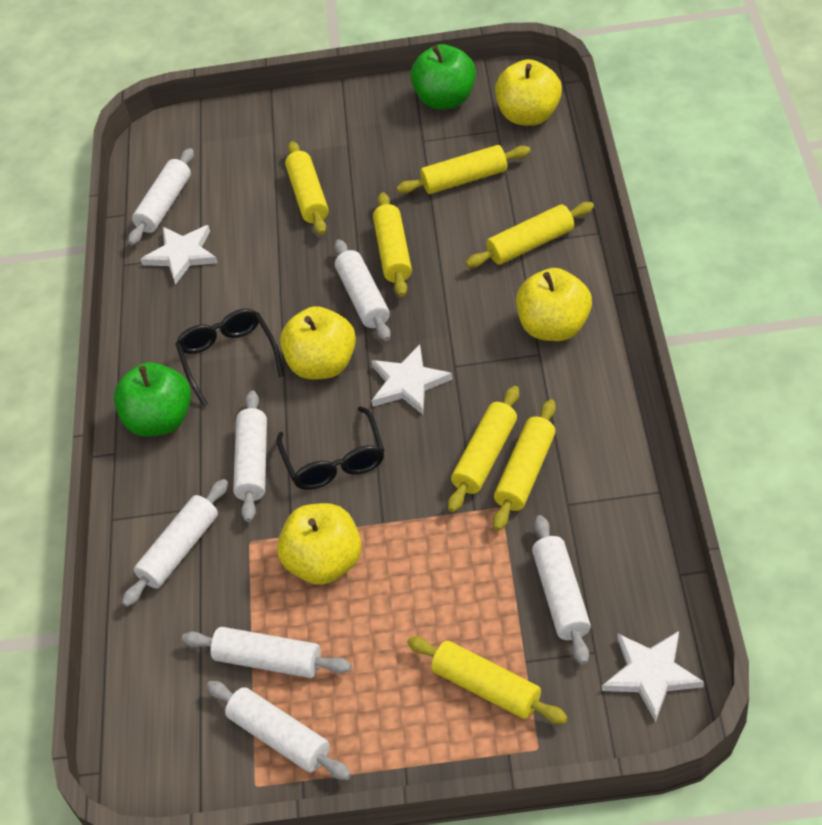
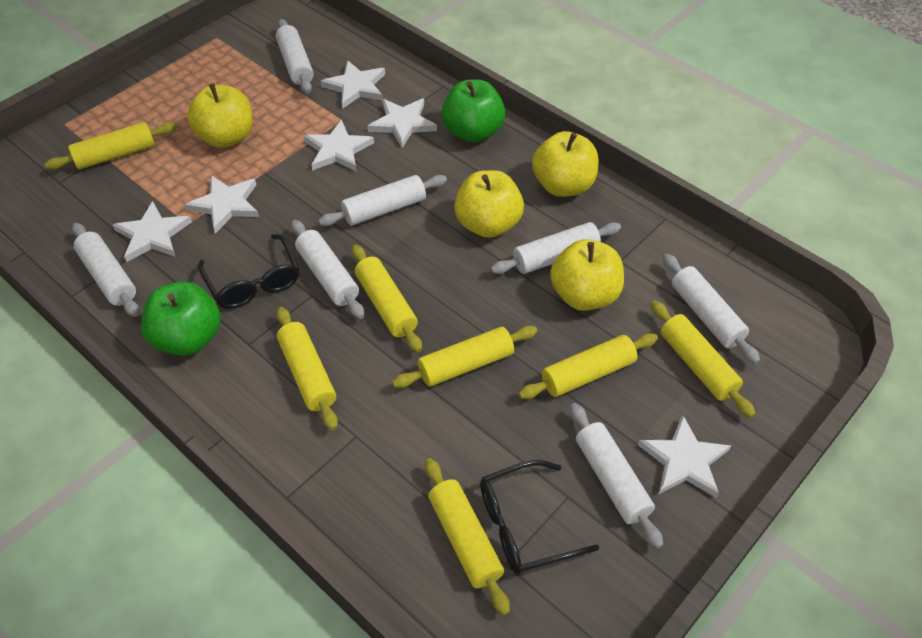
white star: [140,225,218,285] [371,344,453,414] [602,631,704,722] = 3 -> [113,201,192,262] [185,175,259,233] [304,120,374,172] [321,60,385,109] [368,99,437,148] [638,415,731,498] = 6

